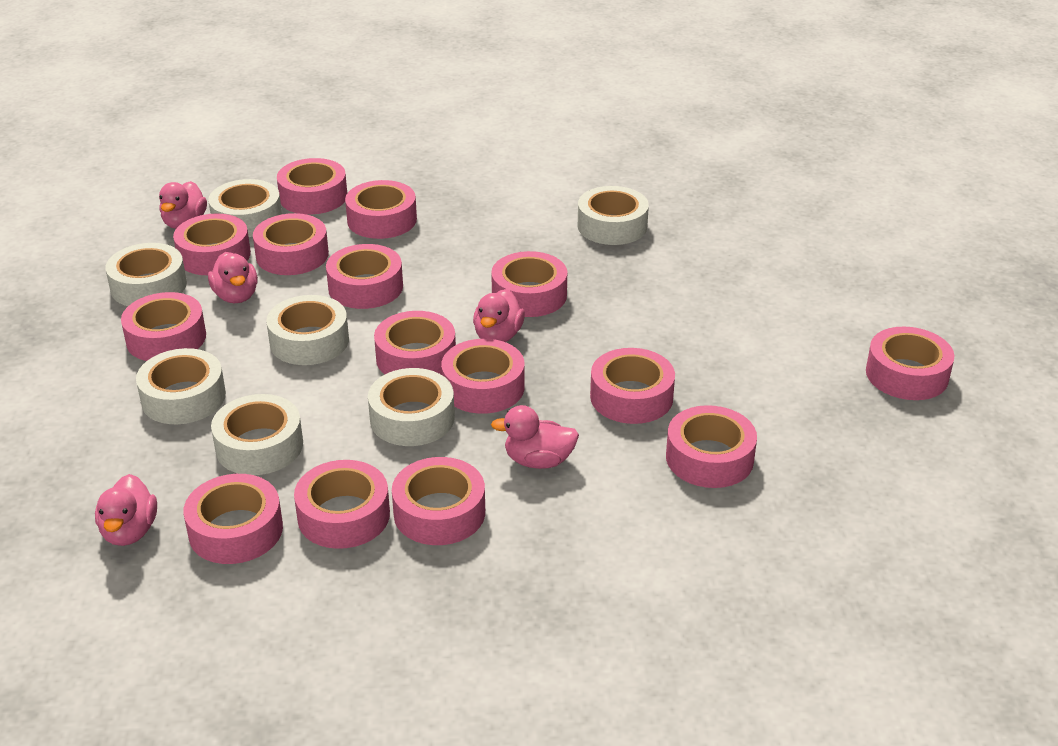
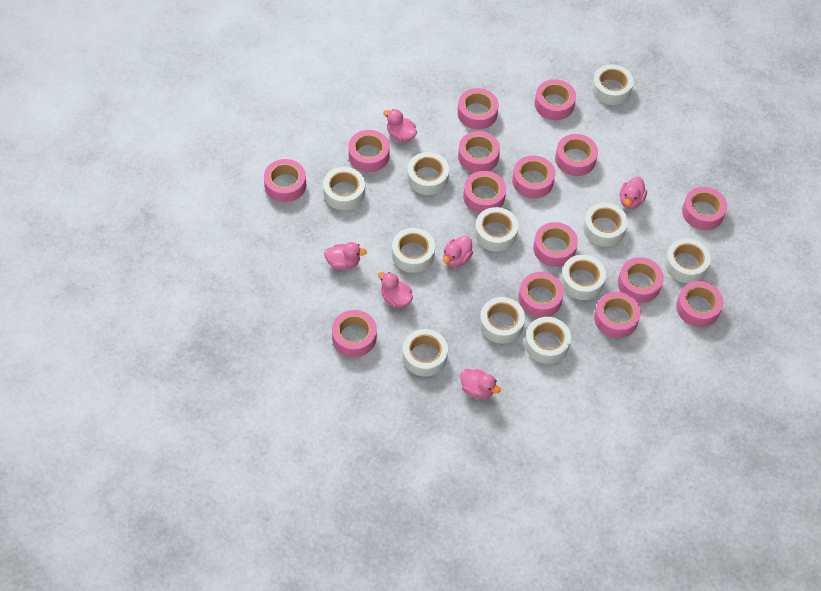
pink duck: [95,474,157,546] [159,181,207,229] [208,252,258,303] [473,289,525,342] [491,405,579,469] = 5 -> [324,242,367,270] [378,272,413,308] [383,109,417,142] [443,236,473,267] [460,369,501,399] [620,177,647,209] = 6
white tape: [106,243,187,306] [136,348,226,424] [208,179,282,237] [211,394,303,475] [266,295,349,365] [368,368,455,446] [578,186,649,245] = 7 -> [323,167,365,210] [392,228,435,273] [403,329,448,377] [407,152,449,195] [475,207,518,251] [479,297,525,344] [525,317,571,364] [561,255,606,300] [583,203,628,247] [592,64,634,105] [665,238,711,283] = 11

